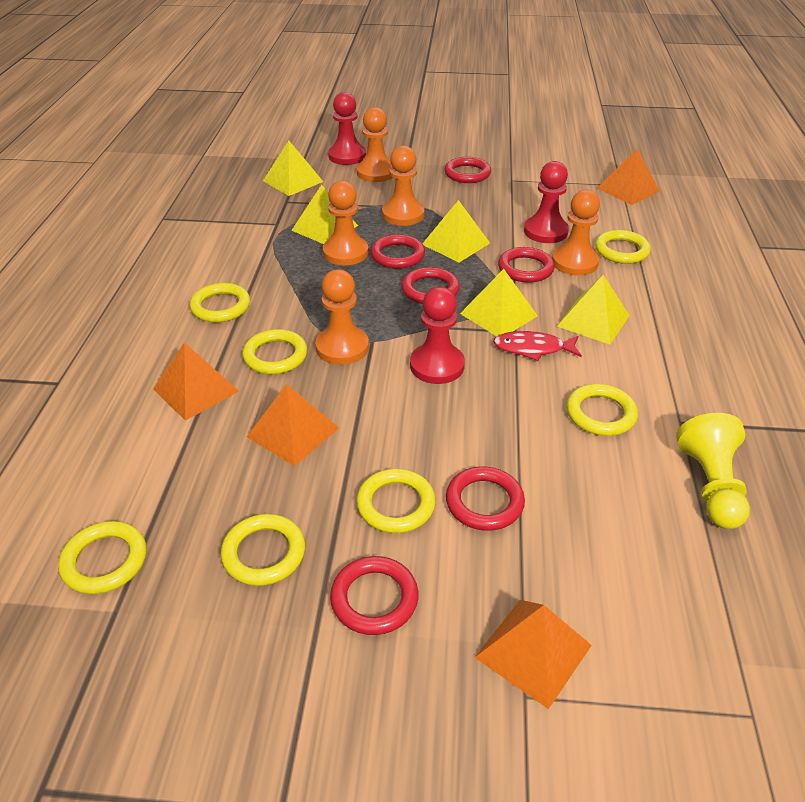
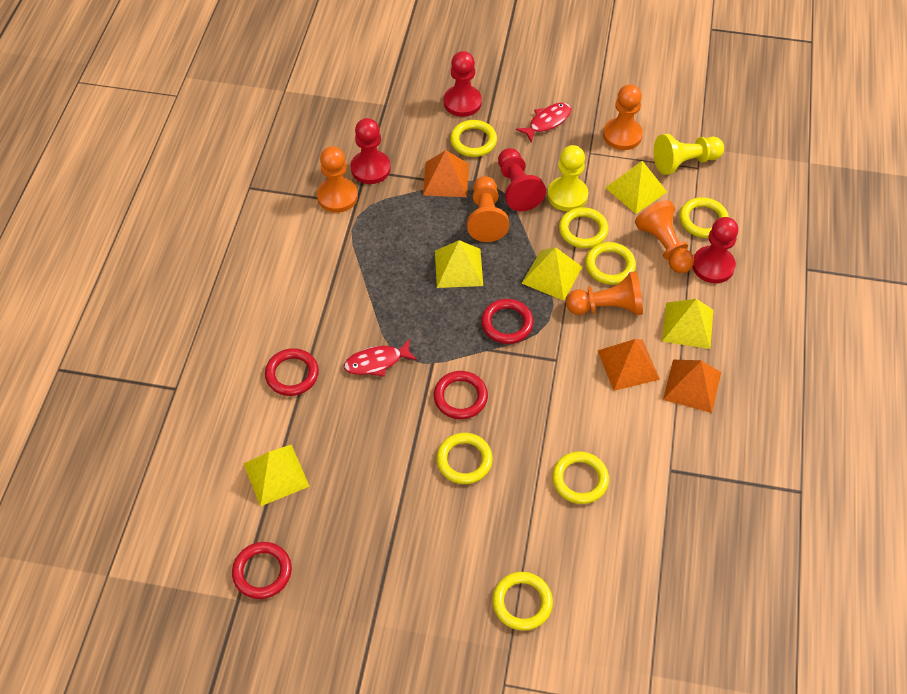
orange pyramid: [153,342,239,421] [247,384,339,466] [474,600,592,709] [597,149,660,205] = 4 -> [423,150,469,197] [597,339,660,391] [663,360,721,413] = 3
red fish: [493,331,582,361] = 1 -> [344,339,417,377] [516,103,571,142] = 2
red pawn: [328,92,366,165] [410,287,465,384] [524,161,569,243] = 3 -> [351,118,391,184] [444,51,482,117] [498,148,546,211] [692,217,738,283] = 4
red ring: [330,556,419,635] [370,234,425,269] [402,267,460,304] [444,157,491,183] [446,467,525,531] [498,247,555,283] = 6 -> [232,542,292,599] [265,348,319,396] [434,371,488,419] [481,299,534,344] = 4
yellow pawn: [676,413,750,529] = 1 -> [547,145,588,211] [653,134,724,175] = 2

